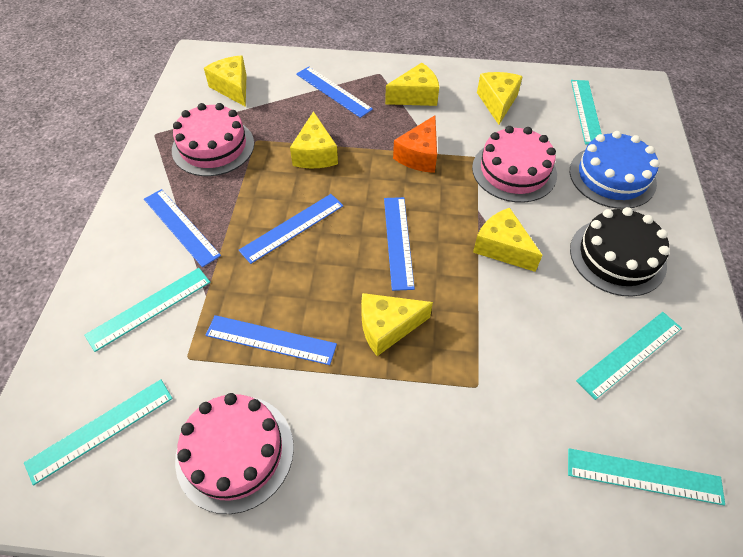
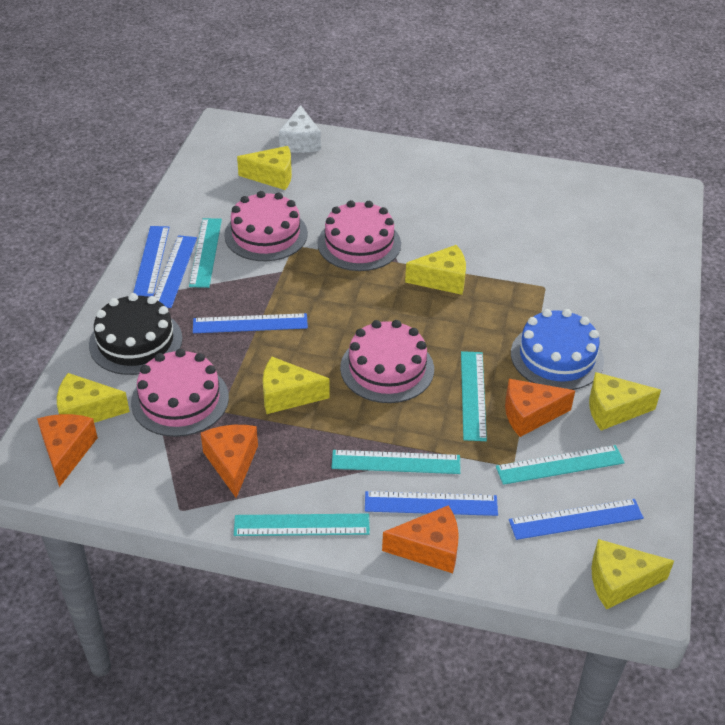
orange cheese: [393,115,437,173] = 1 -> [37,414,98,487] [201,425,258,498] [382,505,459,573] [505,379,575,437] = 4
pink cake: [172,103,254,176] [175,393,294,514] [472,126,557,203] = 3 -> [131,349,229,437] [224,191,308,261] [318,200,401,271] [340,320,434,403] = 4
white cheese: none = 0 -> [279,105,321,153] = 1

